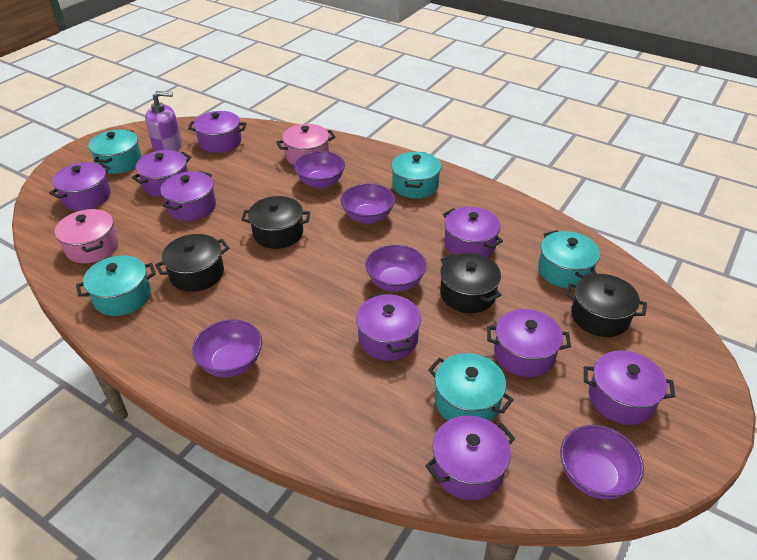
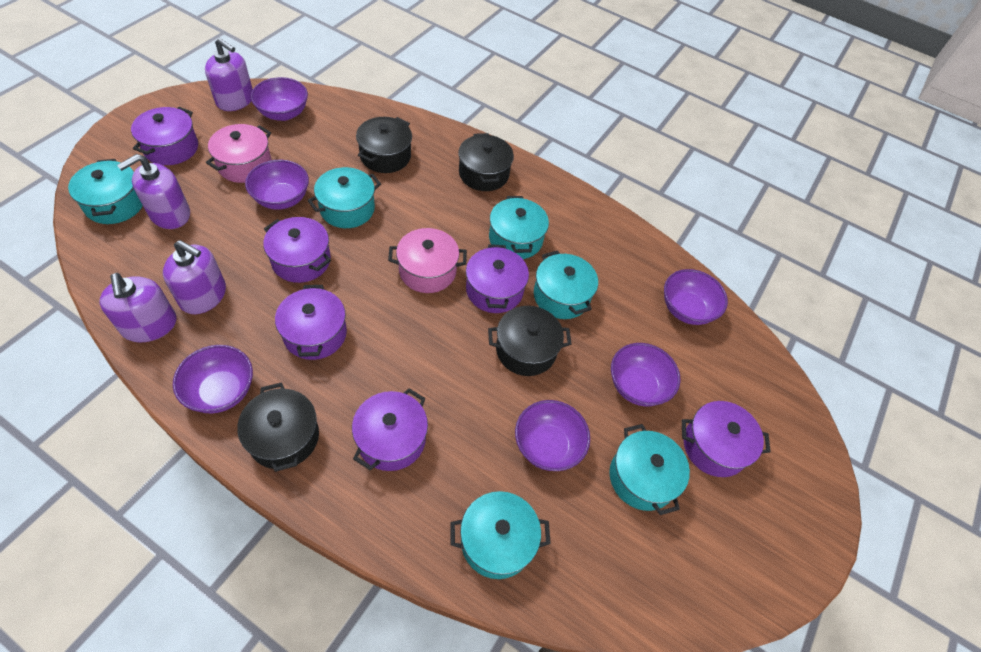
purple bowl: [192,320,262,377] [294,151,345,188] [341,183,395,224] [365,244,427,292] [560,425,644,499] = 5 -> [173,345,253,413] [245,160,309,210] [251,77,308,121] [515,400,590,471] [611,343,680,406] [664,269,728,325] = 6
purple pot: [49,162,111,210] [132,150,191,197] [161,171,216,221] [188,111,247,153] [356,292,421,361] [425,416,515,500] [443,207,503,257] [487,309,571,377] [584,350,675,425] = 9 -> [131,107,198,165] [263,217,331,283] [275,285,347,360] [352,388,428,471] [466,244,529,313] [682,401,771,477] = 6
purple soap dispenser: [145,91,182,151] = 1 -> [99,273,176,343] [117,154,190,229] [163,240,226,314] [205,38,253,111] = 4
turquoise pot: [76,255,156,316] [89,130,142,174] [391,151,441,199] [428,353,514,421] [538,230,600,288] = 5 -> [68,159,143,224] [307,167,381,228] [450,491,551,579] [489,196,549,259] [534,250,598,319] [609,424,690,515] = 6

